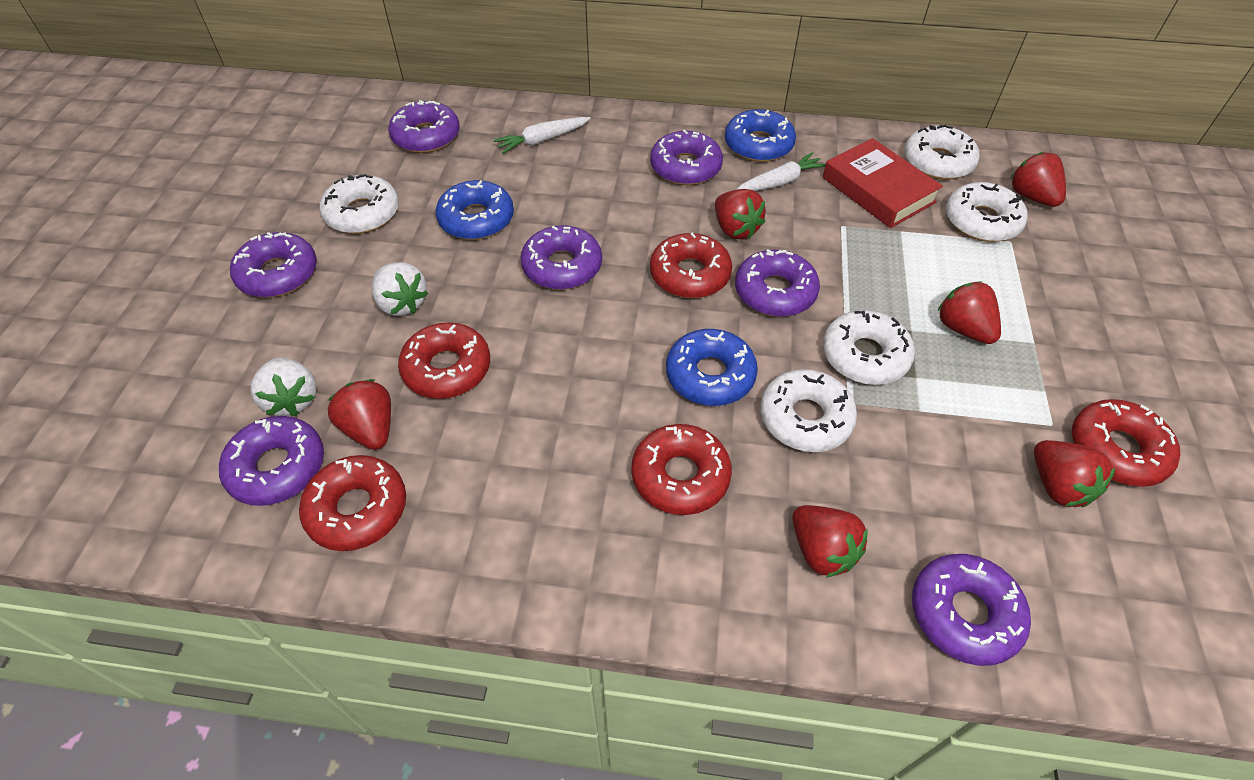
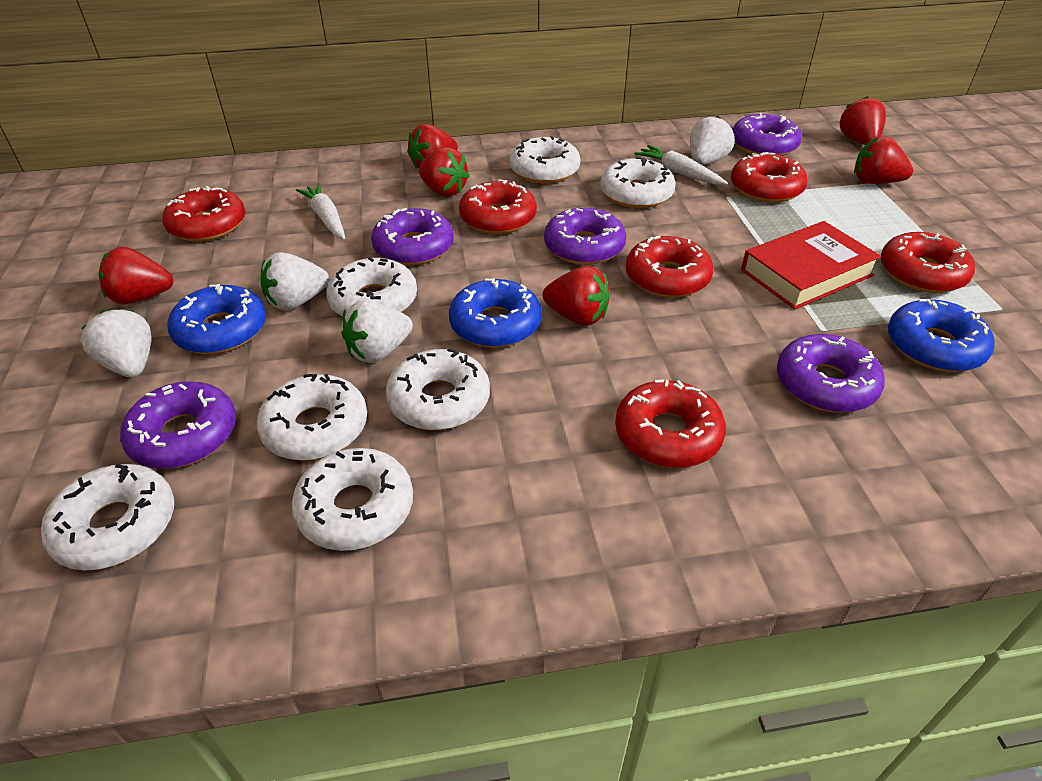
purple donut: [219,416,324,506] [230,232,317,298] [388,100,460,153] [521,225,602,290] [650,130,723,185] [735,249,820,317] [912,554,1031,666] = 7 -> [120,381,236,469] [371,208,454,265] [544,208,626,265] [733,113,802,156] [777,334,885,413] = 5
red donut: [299,455,406,551] [398,322,490,399] [631,424,732,515] [650,233,732,298] [1072,399,1180,487] = 5 -> [162,186,245,242] [459,179,537,234] [615,380,726,468] [626,236,713,298] [731,152,808,203] [881,232,975,293] = 6
white donut: [319,174,399,234] [760,369,857,452] [823,310,915,385] [904,125,980,180] [946,182,1028,242] = 5 -> [41,464,174,571] [257,374,367,461] [292,448,413,551] [326,257,417,316] [386,348,490,430] [510,136,581,184] [600,157,676,208] = 7
white strawberry: [250,357,317,416] [372,262,428,316] = 2 -> [81,310,152,377] [260,252,329,311] [341,301,413,363] [690,116,735,165] = 4

